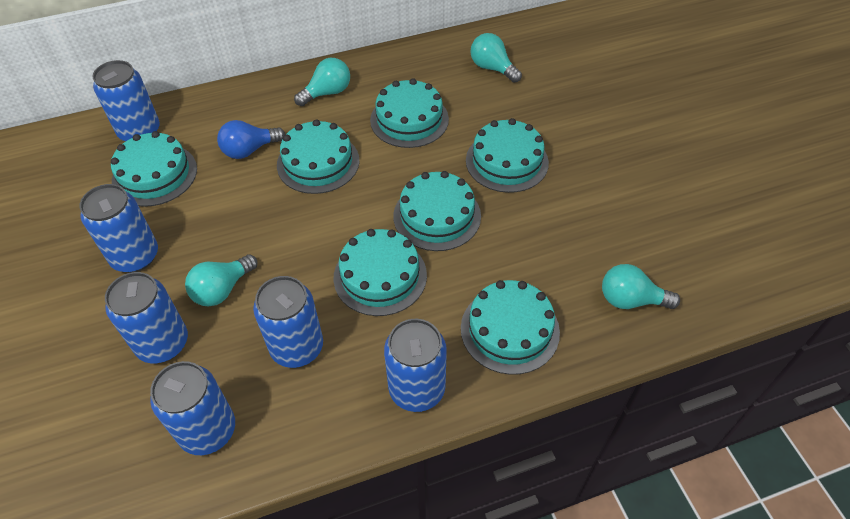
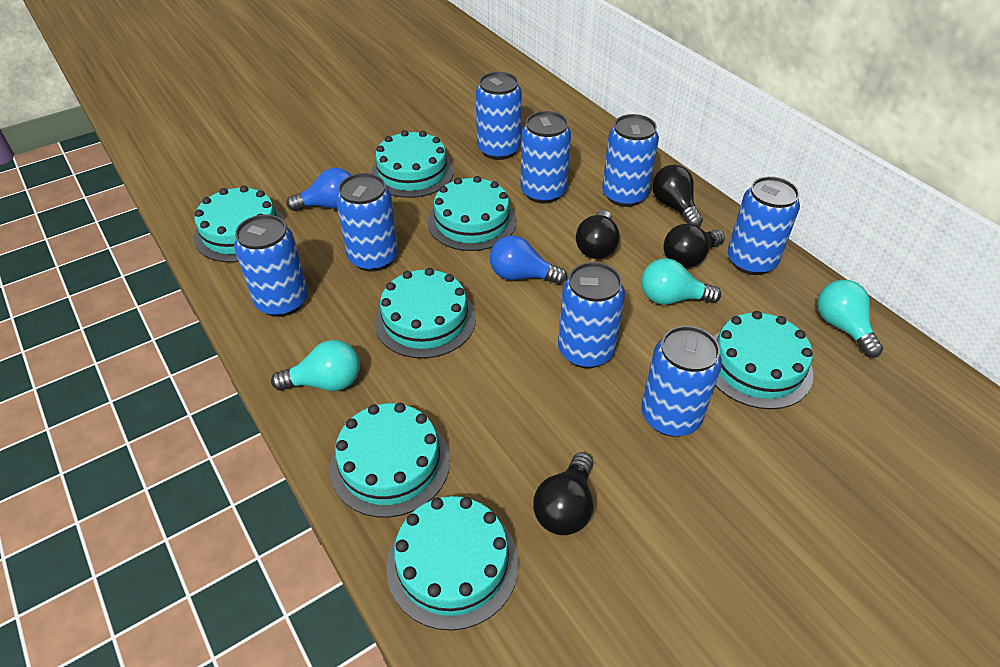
black light bulb: none = 0 -> [533,452,593,535] [576,210,620,259] [652,165,703,227] [663,224,725,268] = 4
blue can: [79,184,158,273] [92,60,160,141] [105,272,188,363] [150,361,235,455] [253,276,323,368] [384,319,447,412] = 6 -> [234,214,308,317] [336,173,398,272] [476,72,522,160] [520,111,571,204] [558,262,625,368] [602,114,659,207] [641,326,722,437] [727,176,800,275] = 8
blue light bulb: [217,120,285,159] = 1 -> [286,168,351,211] [490,235,567,285] = 2
turquoise light bulb: [185,254,257,307] [294,58,350,106] [470,33,522,83] [602,264,680,309] = 4 -> [271,340,360,391] [641,258,721,305] [817,280,883,358] = 3

